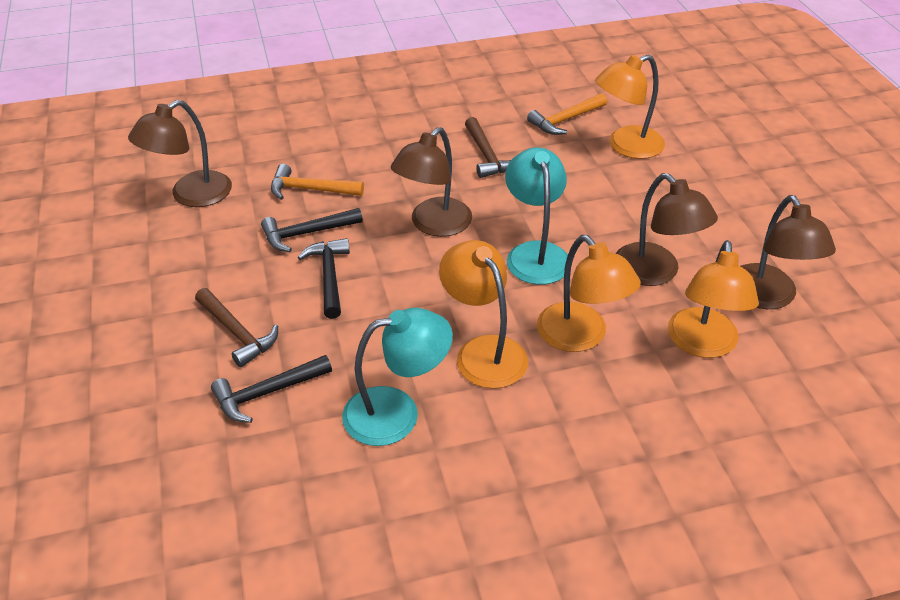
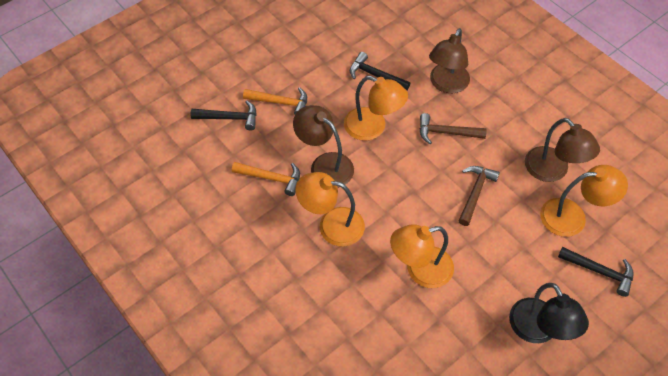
black lamp: none = 0 -> [509,283,589,343] = 1
brown lamp: [128,100,232,207] [391,127,472,237] [615,173,718,286] [741,195,836,309] = 4 -> [293,105,354,188] [429,28,470,93] [525,118,600,182] = 3
turquoise lamp: [342,308,453,446] [505,147,568,285] = 2 -> none = 0

